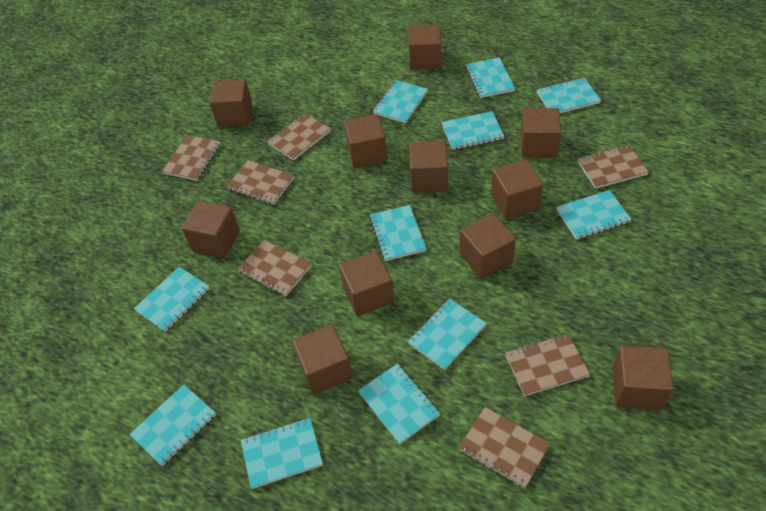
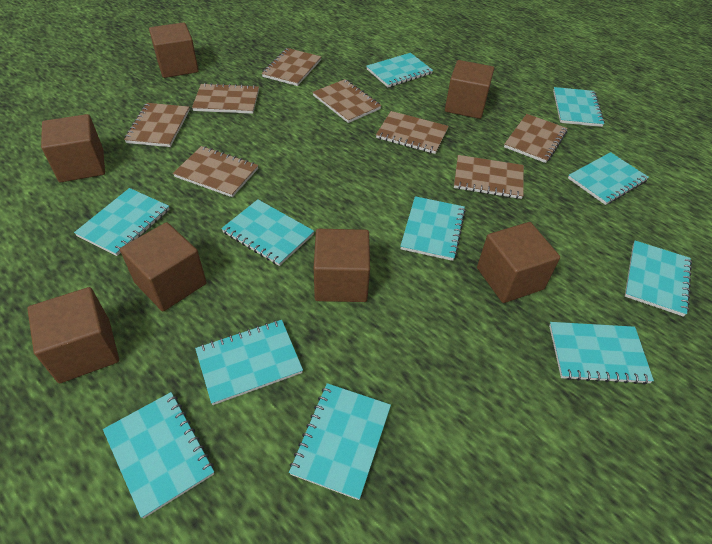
brown cube: [182,201,240,258] [209,79,252,127] [292,324,353,395] [339,251,394,316] [344,114,387,168] [409,24,441,70] [409,141,448,193] [460,213,516,279] [491,159,543,219] [520,108,561,158] [612,346,674,410] = 11 -> [27,287,119,383] [41,114,105,182] [120,222,206,311] [149,22,199,78] [314,229,370,302] [445,60,494,119] [477,222,560,303] = 7
brown notebook: [162,135,220,181] [227,160,294,205] [237,240,312,296] [267,113,331,160] [459,407,551,488] [505,334,590,396] [577,145,649,189] = 7 -> [124,103,190,147] [173,146,258,197] [192,83,259,114] [262,48,321,86] [313,79,382,123] [376,111,449,154] [454,155,524,199] [504,114,568,163] = 8

